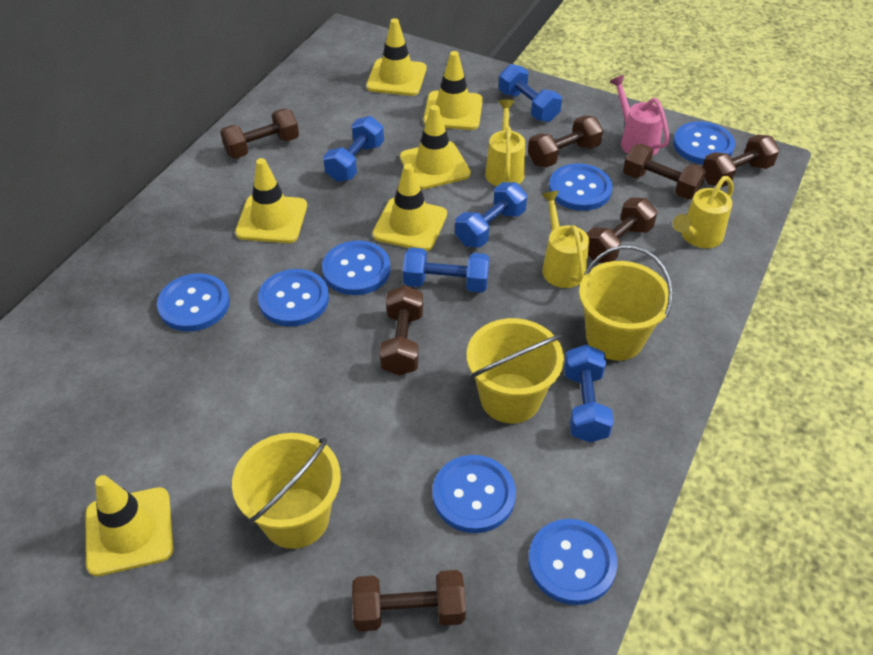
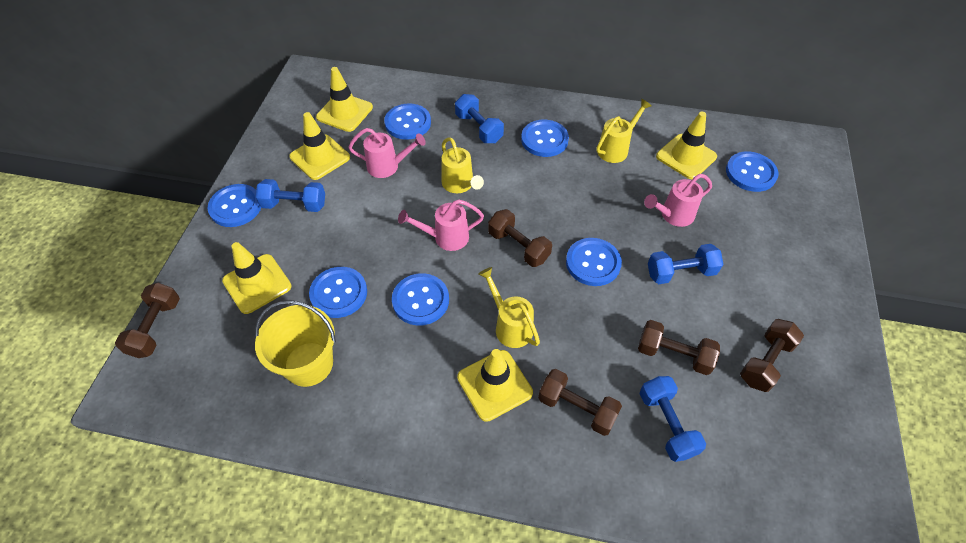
blue dumbbell: [323,116,384,182] [403,247,489,293] [455,182,527,248] [499,64,562,122] [564,345,614,442] = 5 -> [256,179,325,212] [455,94,504,143] [640,376,706,462] [648,244,723,284] = 4
brown dumbbell: [220,108,299,158] [352,570,466,632] [380,285,423,376] [528,116,603,168] [586,198,657,263] [623,144,706,199] [703,135,779,187] = 7 -> [115,283,180,358] [488,209,552,267] [538,369,622,436] [638,320,720,375] [740,319,804,392] = 5
pink watering can: [609,75,670,156] = 1 -> [348,128,426,178] [398,200,484,251] [644,174,712,227] = 3
yellow bucket: [232,433,341,549] [467,318,564,423] [579,245,673,361] = 3 -> [255,300,336,387] = 1
yellow traffic cone: [85,475,174,576] [235,158,307,243] [366,18,426,96] [372,163,447,251] [400,105,471,190] [423,51,483,130] = 6 -> [222,242,292,314] [289,112,350,180] [316,67,373,132] [457,349,533,422] [656,112,717,179] = 5

